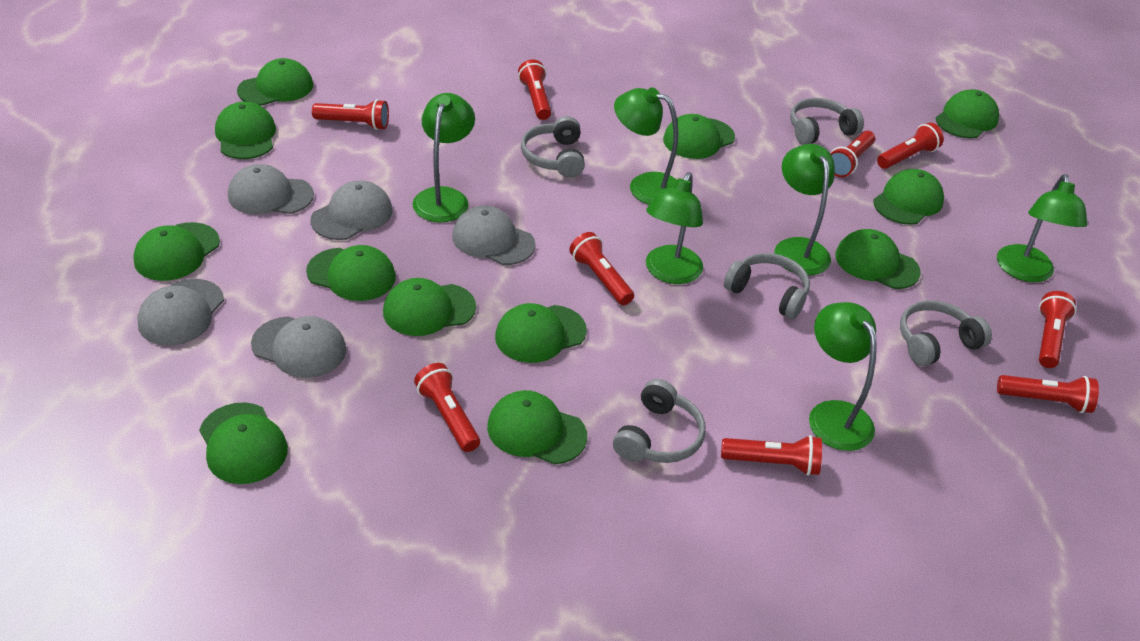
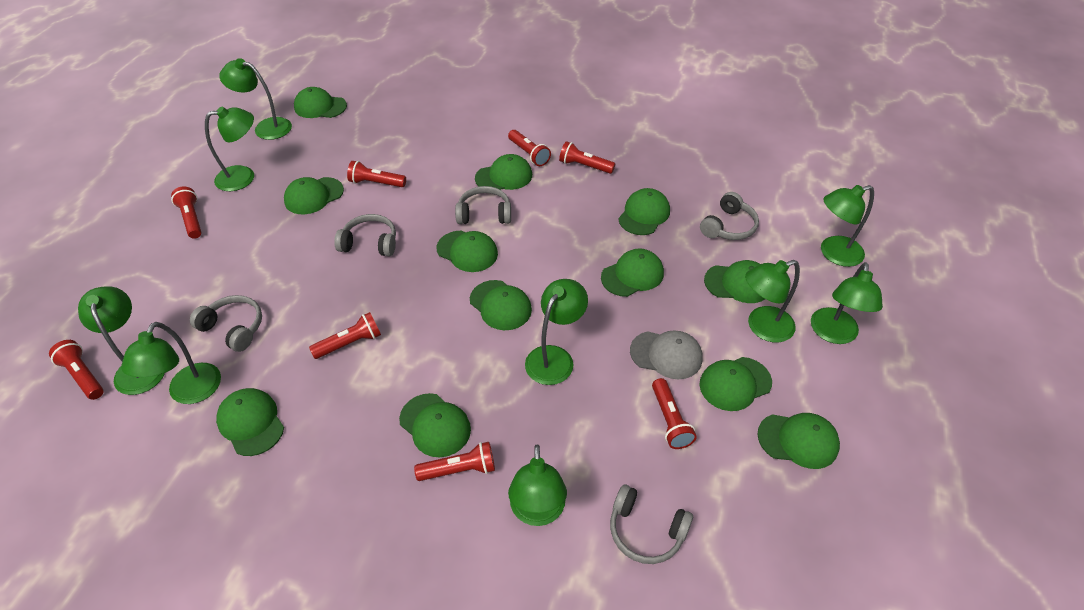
green lamp: [412,93,475,222] [614,87,678,205] [646,172,703,284] [774,144,835,275] [809,302,877,451] [997,174,1087,282] = 6 -> [78,286,165,395] [121,322,221,404] [205,107,254,191] [219,58,292,140] [508,444,567,526] [525,279,588,385] [745,260,800,342] [811,262,883,344] [821,185,874,267] = 9
grey cap: [137,279,224,345] [228,164,314,214] [251,316,346,378] [310,180,393,240] [452,206,536,265] = 5 -> [630,330,703,379] = 1
red flashlight: [312,99,389,130] [414,363,480,452] [518,60,551,120] [569,232,634,305] [721,435,822,476] [830,131,875,177] [877,123,944,169] [997,375,1099,413] [1039,291,1076,368] = 9 -> [49,340,104,400] [171,186,202,239] [309,312,381,359] [347,161,406,187] [414,442,495,481] [508,130,551,166] [559,141,615,174] [652,378,697,449] = 8

